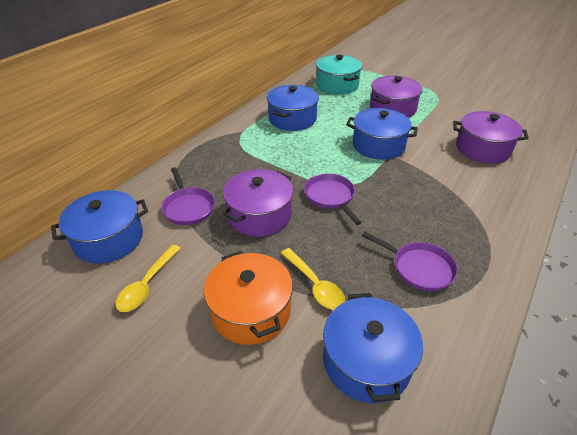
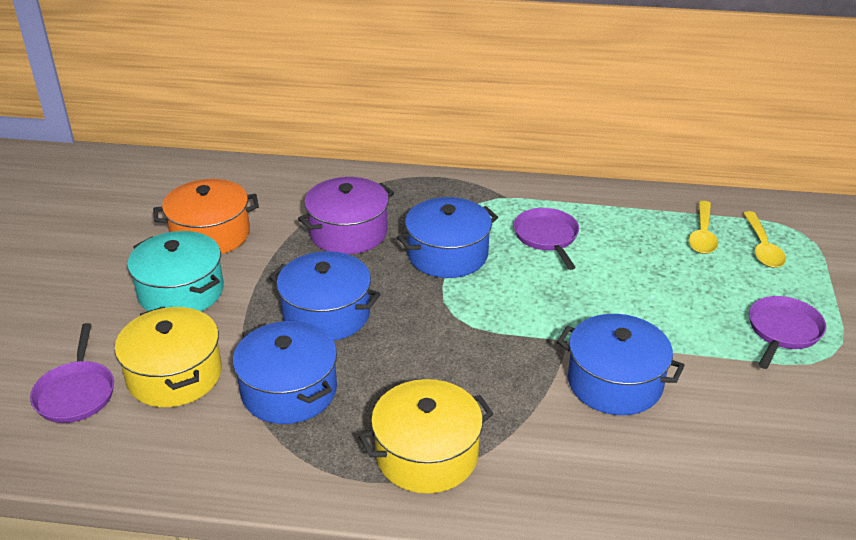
purple pot: [222,169,293,237] [370,76,423,118] [453,111,529,164] = 3 -> [298,177,394,254] = 1
yellow pot: none = 0 -> [115,307,222,407] [359,379,494,493] = 2

